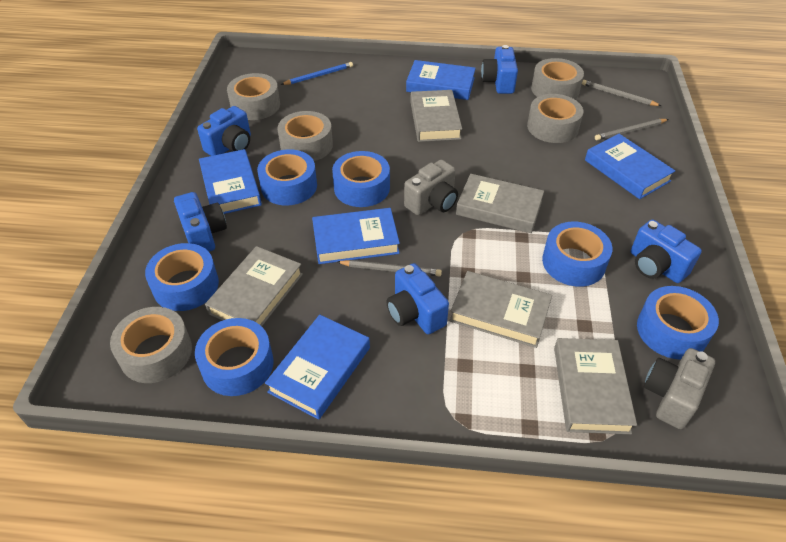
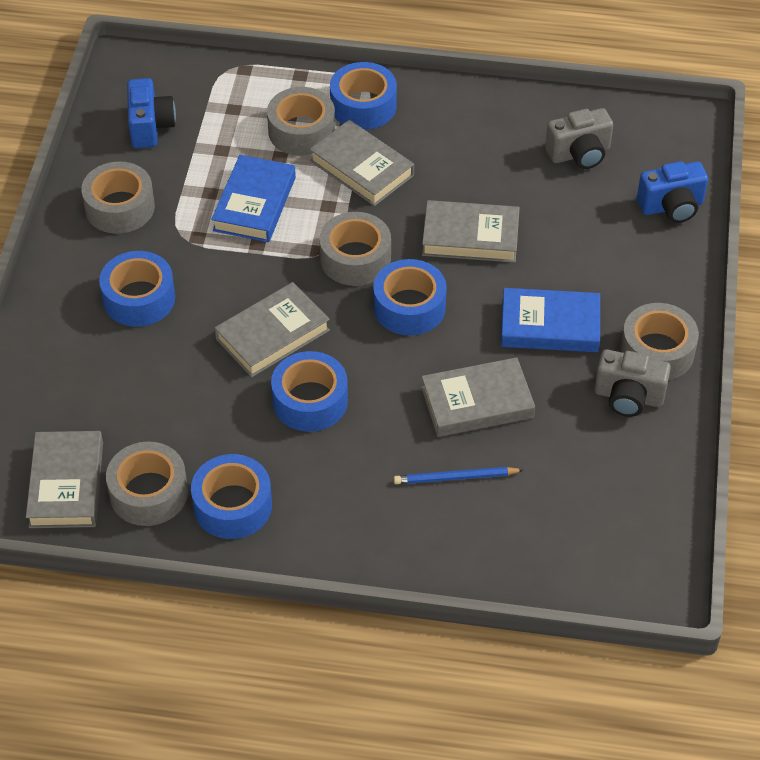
blue book: [199,149,262,214] [265,315,370,420] [312,208,400,264] [406,60,476,100] [585,134,675,199] = 5 -> [211,155,296,242] [501,288,600,352] = 2
blue camera: [174,192,227,252] [197,106,251,156] [386,263,449,334] [481,45,518,94] [631,219,702,283] = 5 -> [127,78,176,148] [637,161,708,223] = 2
blue tape: [145,243,219,311] [195,318,274,396] [257,149,317,205] [332,151,390,207] [542,222,612,287] [637,286,719,360] = 6 -> [99,251,175,327] [191,454,272,539] [271,351,348,432] [330,62,397,130] [373,259,447,335] = 5
grey pencil: [337,260,442,276] [582,80,661,106] [595,119,668,140] = 3 -> none = 0

